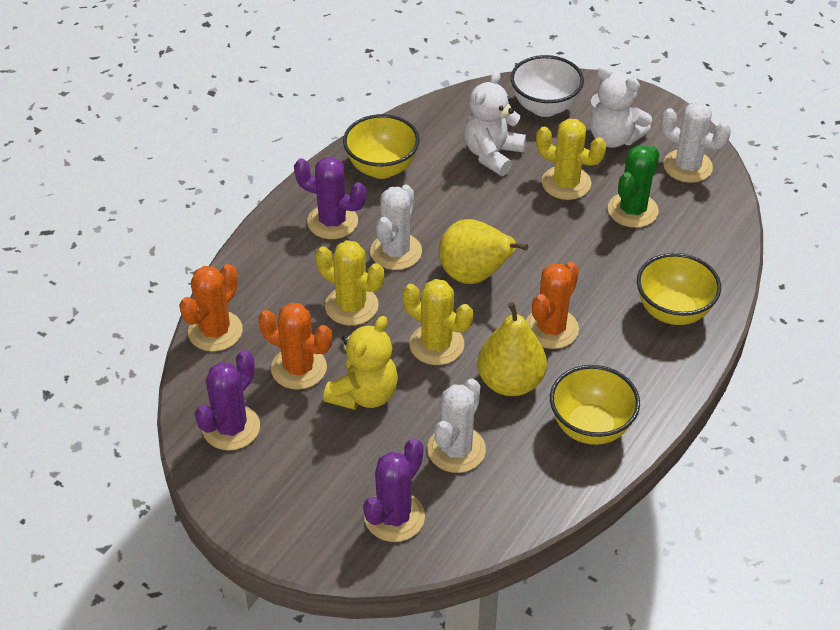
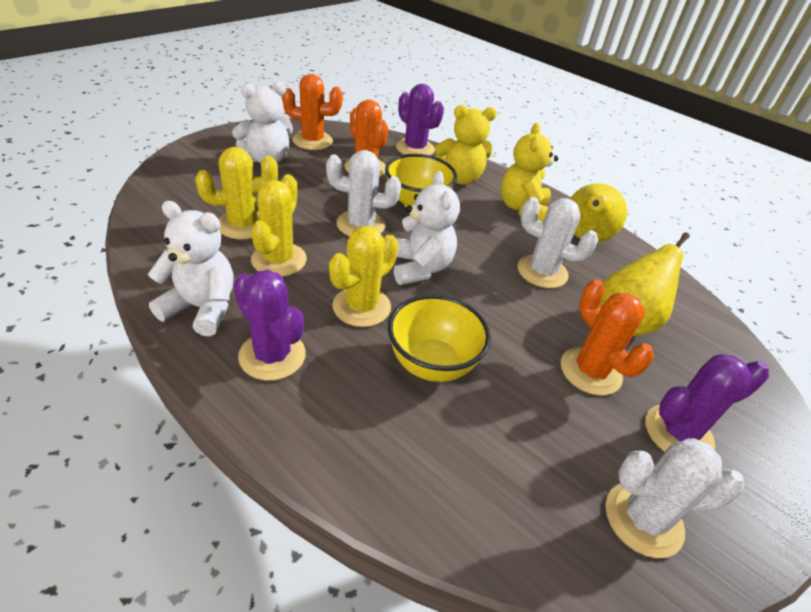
green cactus: [608,145,660,228] = 1 -> none = 0
white bowl: [511,55,584,117] = 1 -> none = 0
white teddy bear: [464,71,526,176] [590,66,652,148] = 2 -> [148,201,233,336] [232,81,293,163] [394,171,460,285] = 3
yellow bowl: [343,114,419,179] [550,365,640,445] [637,253,721,325] = 3 -> [385,154,457,207] [388,294,491,382] = 2
yellow teddy bear: [323,316,398,410] = 1 -> [435,105,497,185] [501,123,558,222] = 2

